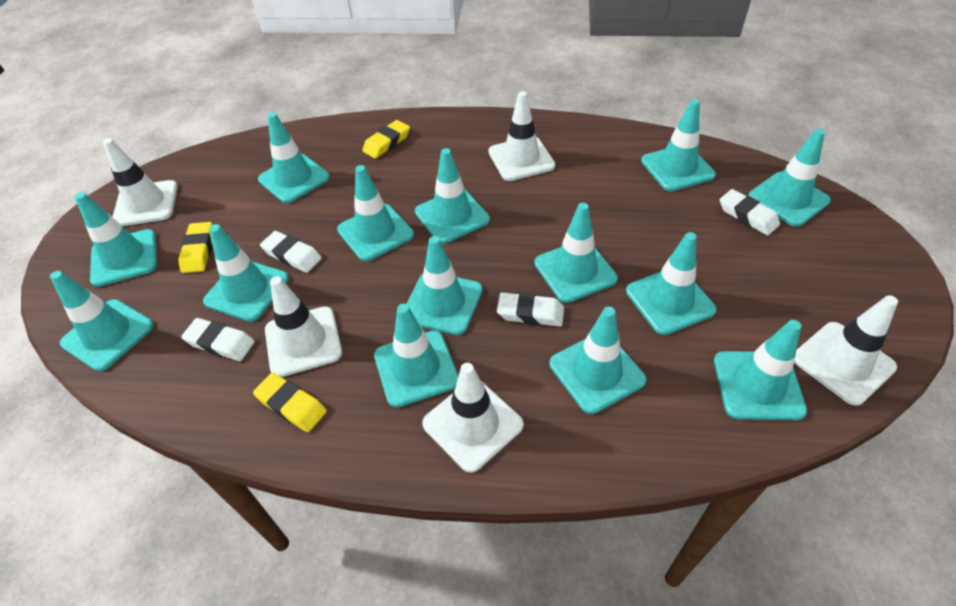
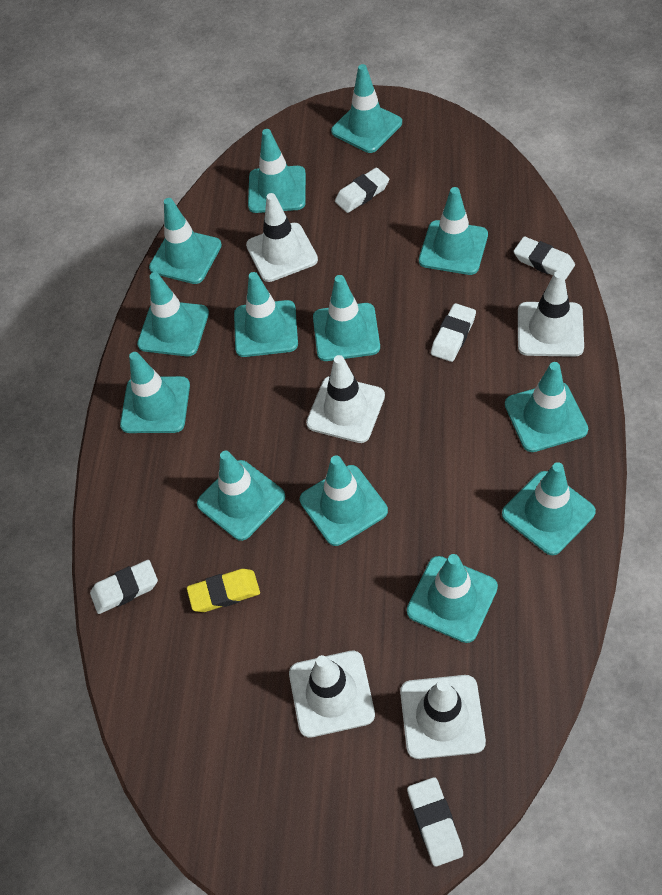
turquoise traffic cone: [50,271,154,371] [75,192,157,287] [203,224,289,322] [258,112,330,203] [337,165,414,261] [374,304,458,407] [406,236,483,335] [415,148,490,243] [534,203,618,303] [550,307,646,414] [626,232,716,335] [641,99,716,191] [714,320,807,420] [748,129,831,227] = 14 -> [120,352,190,433] [137,272,209,356] [149,198,222,284] [197,451,285,541] [234,272,298,357] [248,129,306,213] [300,455,388,546] [313,275,380,361] [331,64,402,153] [407,554,498,643] [419,187,488,275] [502,462,596,555] [505,362,588,452] = 13
white eraser: [181,318,255,361] [260,231,322,273] [497,292,564,326] [720,189,780,235] = 4 -> [90,560,158,614] [335,168,389,213] [407,777,463,867] [431,303,476,362] [514,236,575,280] = 5
yellow eraser: [178,222,213,273] [253,373,327,432] [362,120,410,159] = 3 -> [187,569,260,612] = 1

